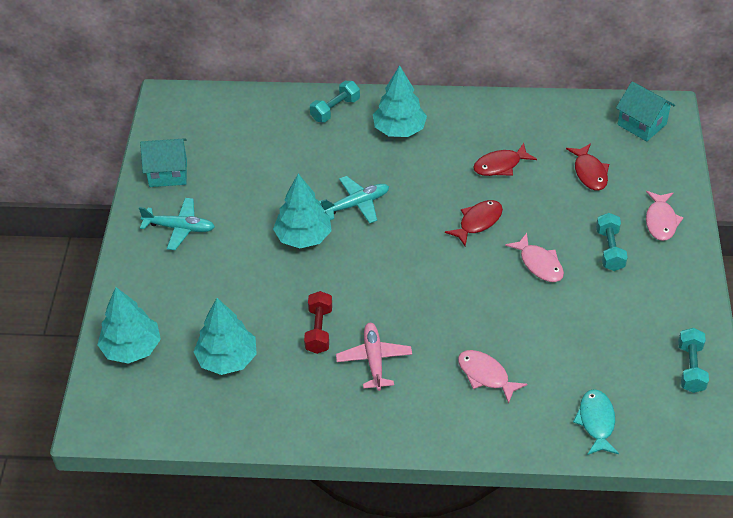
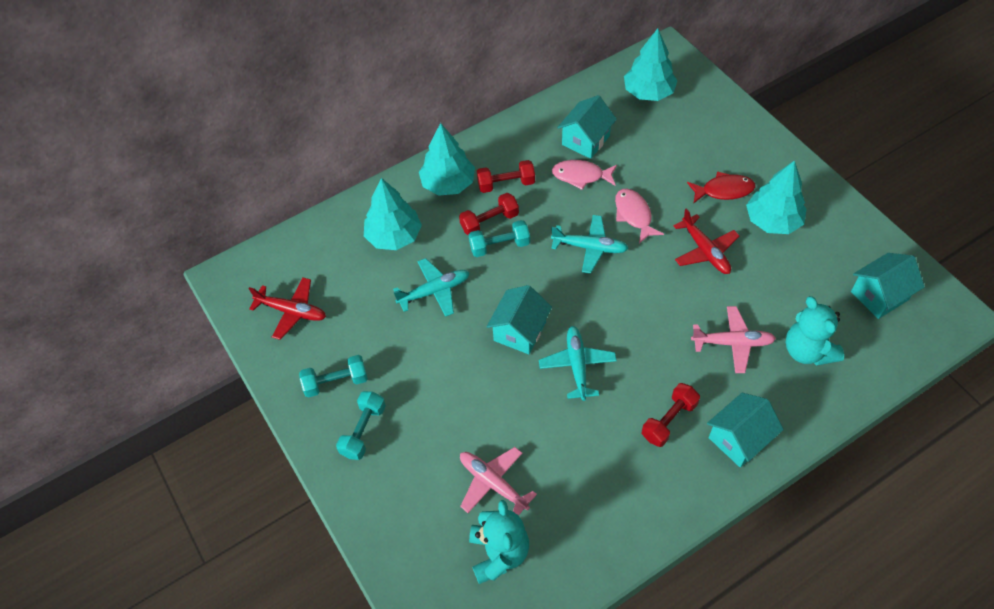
pink fish: [458,350,527,404] [505,233,564,282] [646,191,684,241] = 3 -> [552,160,617,190] [615,189,664,243] = 2
pink plane: [336,323,412,391] = 1 -> [460,447,537,515] [691,306,776,373] = 2
red dumbbell: [304,291,332,354] = 1 -> [459,193,519,236] [477,160,535,193] [642,383,700,447] = 3
red fish: [445,200,503,246] [473,143,537,176] [566,144,609,190] = 3 -> [687,171,755,203] = 1
red plane: none = 0 -> [249,278,326,340] [674,208,739,274] = 2
turquoise fish: [573,389,619,455] = 1 -> none = 0
turquoise house: [140,139,187,187] [616,82,675,141] = 2 -> [487,285,552,354] [557,95,617,159] [707,393,784,467] [851,253,924,319] = 4
turquoise plane: [139,198,215,250] [319,176,389,224] = 2 -> [393,258,470,317] [539,326,617,401] [551,215,629,274] = 3
turquoise teddy bear: none = 0 -> [469,500,529,584] [786,296,844,366] = 2

